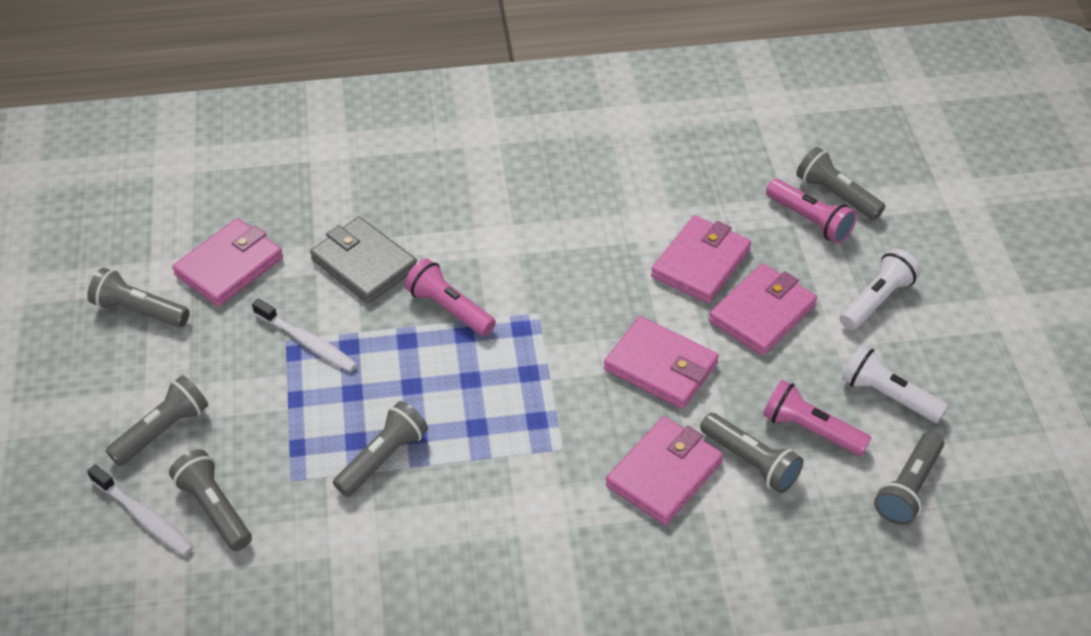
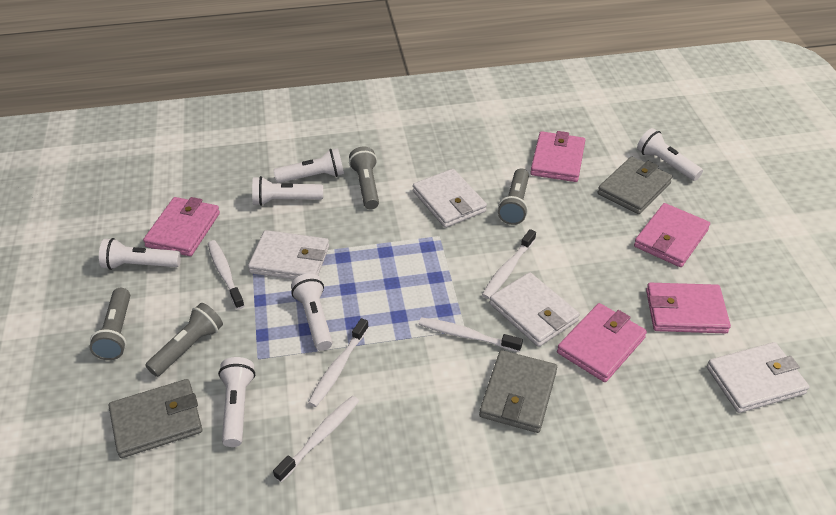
grey flashlight: [88,268,190,328] [106,375,208,466] [169,449,252,551] [333,401,428,497] [700,413,803,493] [796,147,885,220] [874,431,944,525] = 7 -> [89,288,130,360] [145,303,223,377] [349,147,379,209] [498,168,529,225] = 4
grey wallet: [310,217,417,304] = 1 -> [109,379,202,458] [479,350,557,433] [598,156,672,214] = 3
pink flashlight: [405,258,496,336] [763,380,871,456] [766,179,857,243] = 3 -> none = 0
white flashlight: [840,248,921,330] [842,345,948,423] = 2 -> [99,238,181,270] [218,357,255,447] [252,176,323,206] [273,148,344,183] [291,273,333,351] [637,128,703,181] = 6
white toothbrush: [87,465,193,556] [252,298,357,372] = 2 -> [208,240,245,309] [273,396,359,482] [308,318,369,407] [419,317,523,352] [482,229,536,299] = 5
white wallet: none = 0 -> [248,230,329,279] [413,169,487,228] [490,272,580,347] [707,342,810,413] = 4

